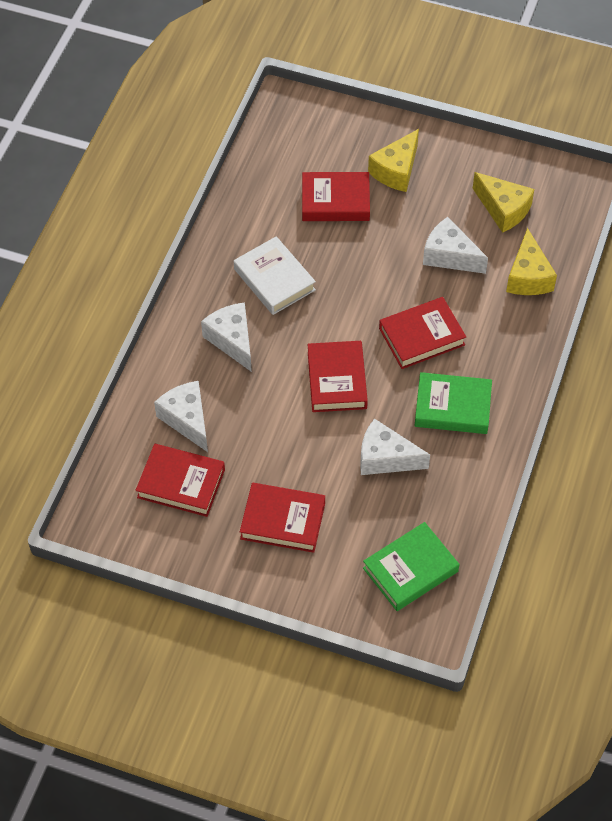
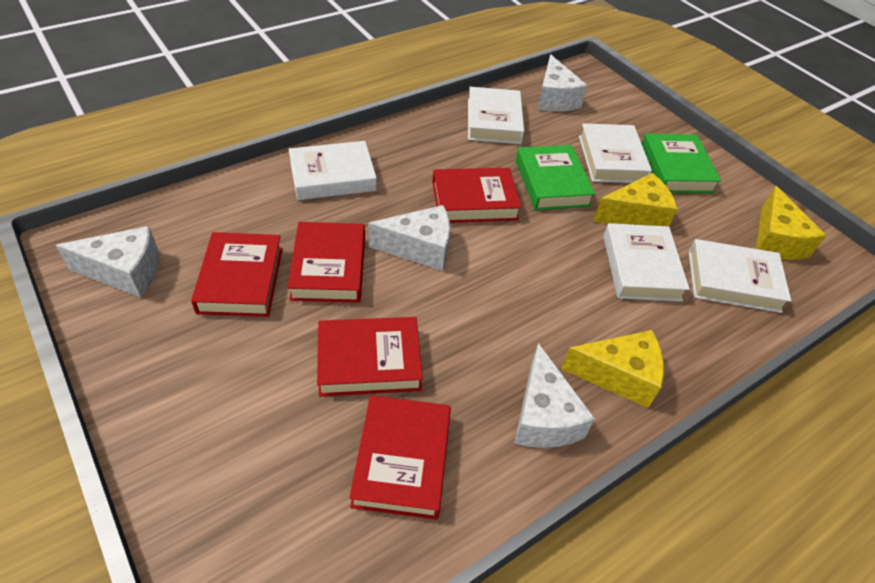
white book: [234,236,316,315] = 1 -> [289,141,377,200] [468,87,524,144] [579,123,652,183] [603,223,690,301] [689,239,791,313] = 5

